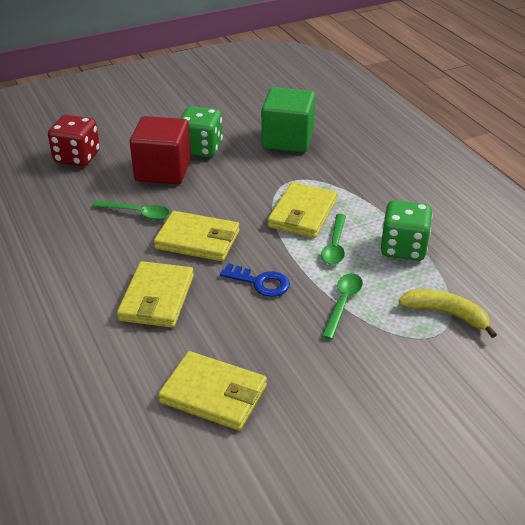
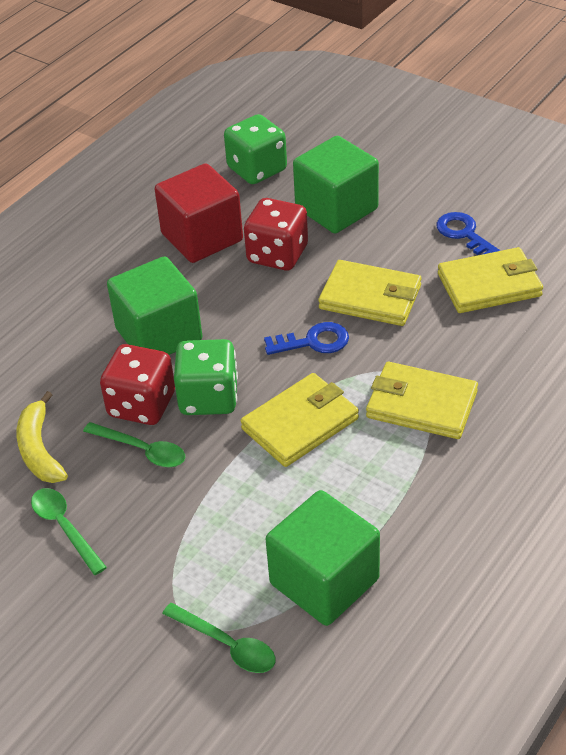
blue key: [220,263,290,297] = 1 -> [264,322,349,355] [436,212,501,255] = 2
green cube: [261,87,315,153] = 1 -> [107,256,202,355] [266,490,380,626] [293,136,379,234] = 3
red dice: [48,115,100,167] = 1 -> [100,344,175,425] [244,198,308,270] = 2

